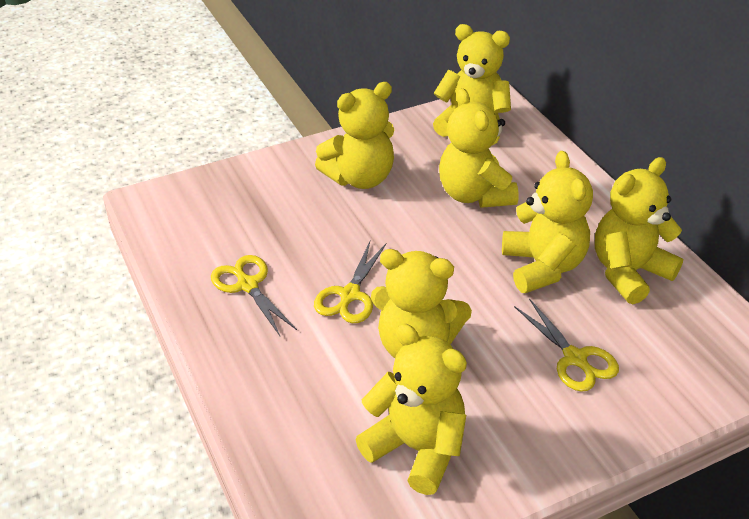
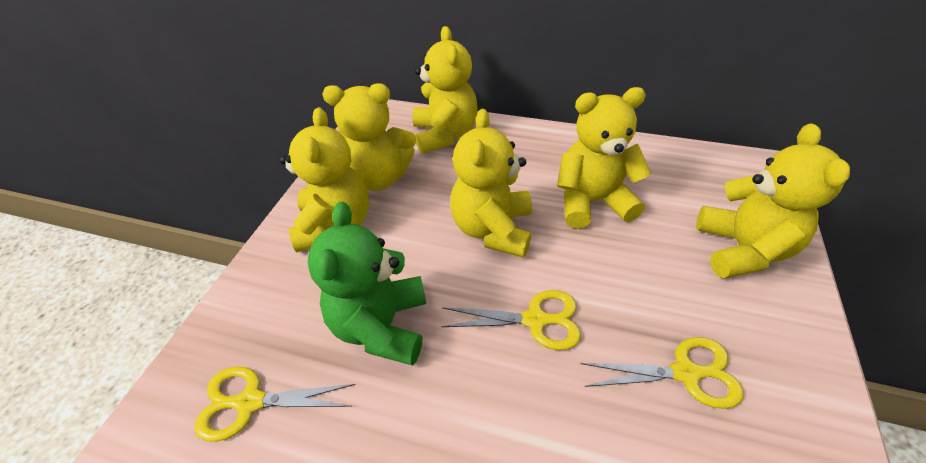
green teddy bear: none = 0 -> [308,202,426,366] = 1
yellow teddy bear: [315,82,394,189] [355,324,467,495] [371,249,472,358] [433,24,511,145] [439,88,519,208] [502,151,593,293] [595,157,683,304] = 7 -> [279,107,369,253] [322,83,416,191] [412,26,478,154] [450,109,532,258] [557,87,651,229] [696,123,850,279] = 6

